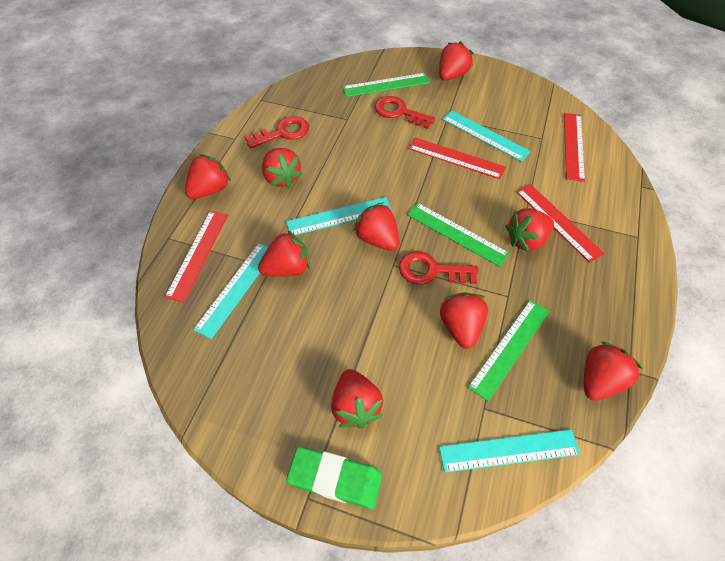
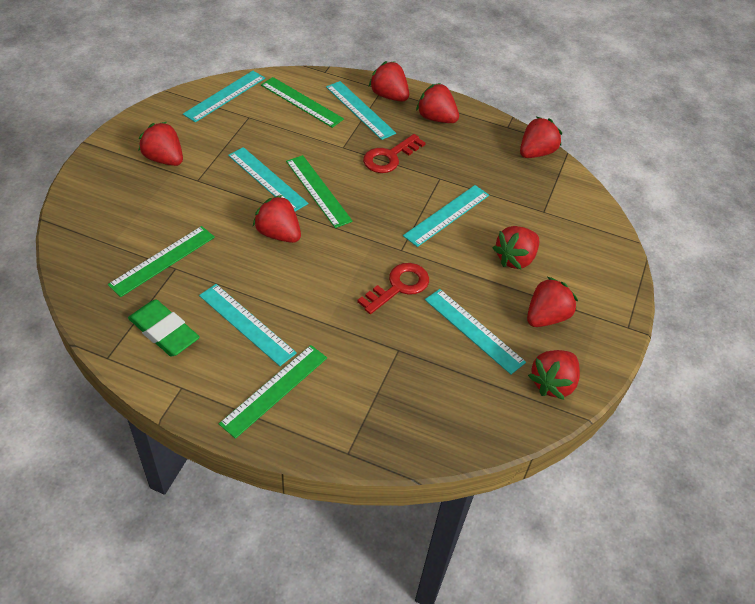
green ruler: [343,73,430,97] [407,203,509,267] [468,300,549,401] = 3 -> [108,226,215,297] [219,345,327,439] [261,77,344,128] [286,155,353,228] = 4
red key: [244,116,309,149] [375,96,436,129] [399,251,478,285] = 3 -> [357,263,429,314] [363,134,426,173] = 2
red ruler: [164,211,228,302] [408,137,506,179] [516,184,605,263] [564,113,585,182] = 4 -> none = 0
red strawberry: [185,154,231,199] [258,231,310,277] [262,148,302,188] [331,369,383,428] [353,202,400,251] [439,41,473,81] [440,292,488,349] [505,208,554,252] [584,342,643,401] = 9 -> [139,122,183,166] [253,195,301,243] [369,61,409,102] [416,83,459,123] [493,226,539,270] [520,117,562,158] [527,277,578,327] [528,350,580,400] = 8
turquoise ruler: [193,243,268,339] [286,197,392,235] [439,429,580,473] [442,110,531,162] = 4 -> [183,71,265,122] [199,284,297,366] [228,147,308,211] [326,81,396,140] [403,185,489,247] [425,289,526,374] = 6

